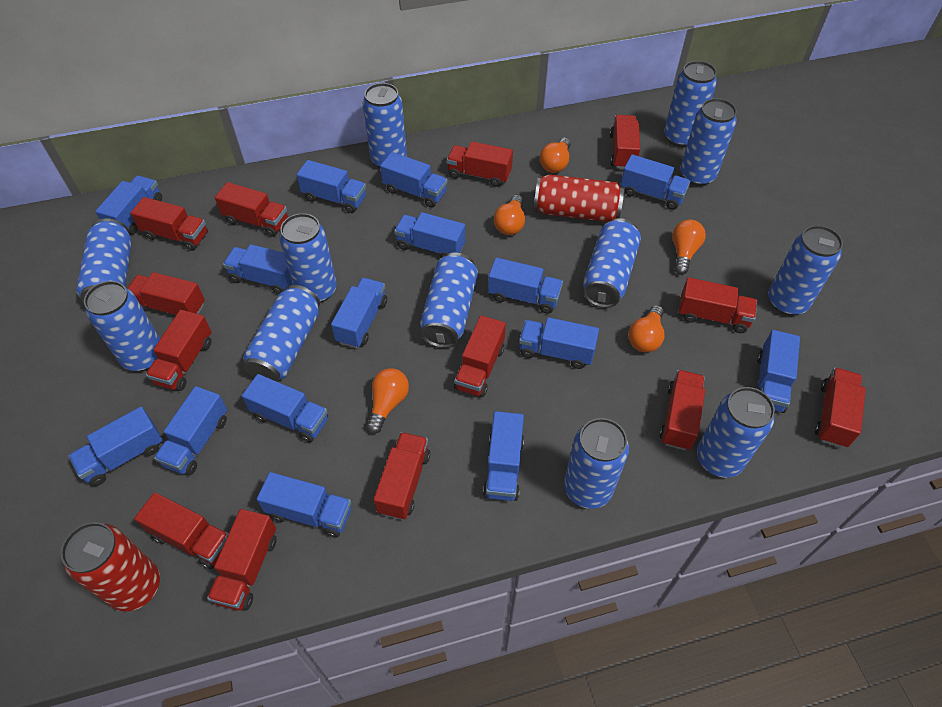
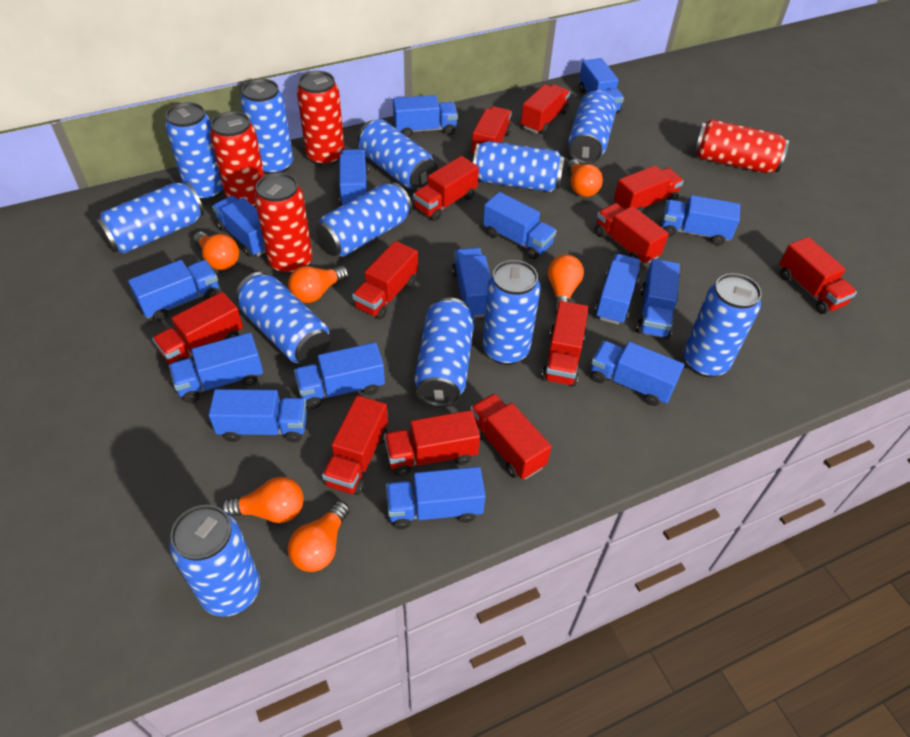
orange light bulb: [367,368,409,434] [494,195,525,235] [540,138,571,173] [628,305,664,352] [672,219,706,275] = 5 -> [193,232,239,270] [221,477,304,523] [288,266,349,303] [288,501,350,572] [548,255,584,314] [567,159,603,197] = 6
red can: [61,522,160,612] [534,174,624,222] = 2 -> [210,111,265,208] [254,173,313,275] [297,71,345,166] [693,119,789,173] = 4
red truck: [128,272,205,315] [130,197,208,251] [134,492,229,569] [146,310,211,391] [207,509,277,611] [215,182,288,237] [373,432,430,520] [447,141,513,187] [454,315,506,397] [610,115,640,169] [659,370,705,450] [678,277,757,333] [815,368,866,448] = 13 -> [152,292,243,365] [322,395,388,495] [352,241,418,320] [384,410,480,476] [413,156,479,221] [470,393,551,480] [472,106,512,155] [521,84,570,134] [542,301,588,387] [595,203,669,265] [614,166,684,212] [779,237,857,314] = 12

